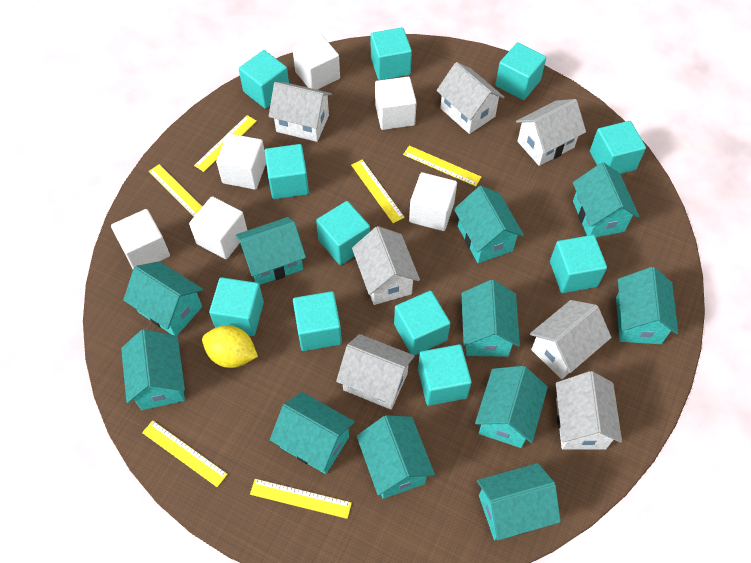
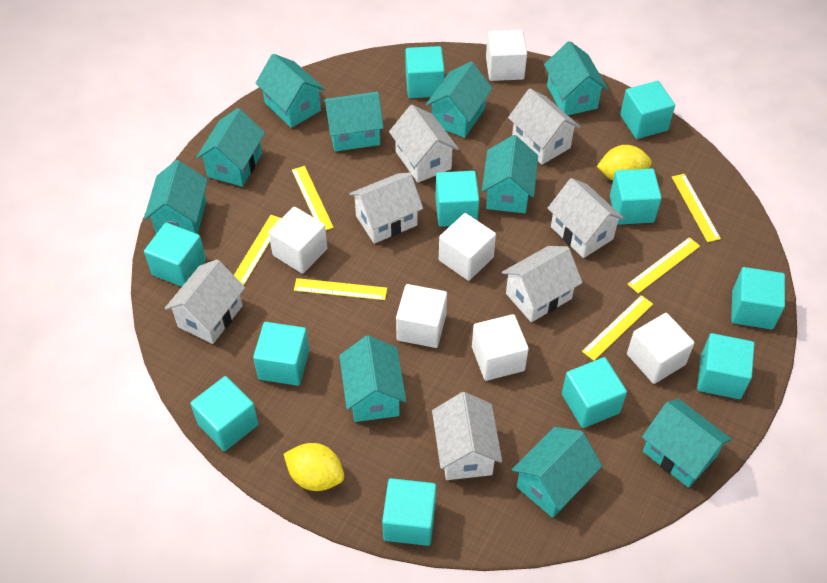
turquoise house: [121,329,185,410] [123,261,203,336] [236,217,306,285] [270,392,355,474] [357,415,435,499] [454,186,524,263] [461,280,520,357] [475,366,548,448] [477,463,561,540] [573,162,640,237] [616,267,678,344] = 11 -> [144,160,208,234] [196,108,265,187] [255,54,325,128] [323,92,384,152] [339,335,406,422] [426,62,493,138] [482,135,538,213] [512,427,602,518] [544,41,608,115] [642,399,732,488] = 10
yellow lemon: [202,325,258,368] = 1 -> [284,443,344,491] [597,145,652,181] = 2

